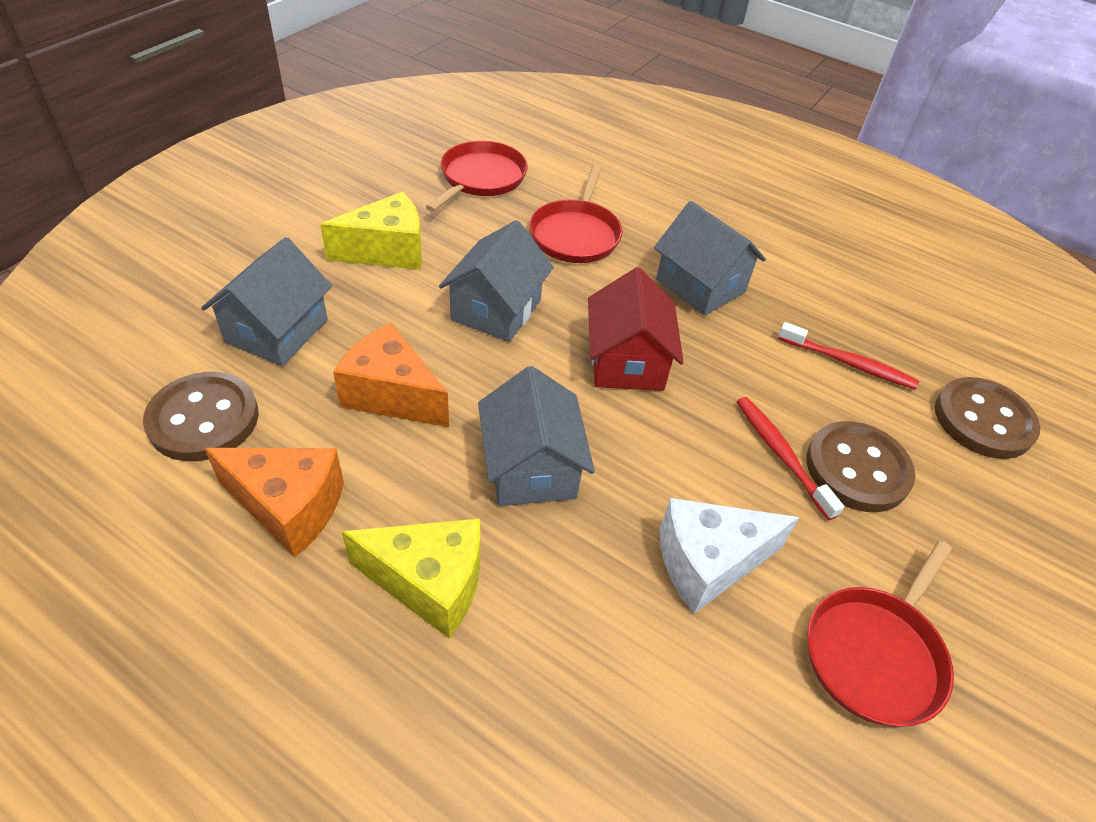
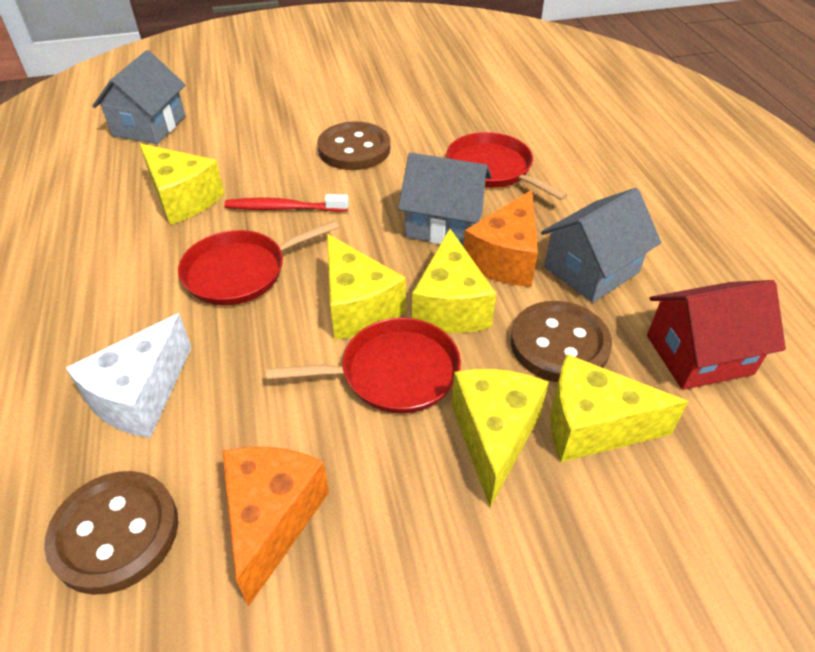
grey house: [201,237,332,366] [439,220,554,342] [478,366,595,506] [654,201,766,316] = 4 -> [92,50,185,144] [398,153,492,247] [541,188,661,303] = 3
red toothbrush: [737,397,844,520] [778,322,919,390] = 2 -> [224,194,349,212] = 1
yellow cheese: [320,192,422,270] [342,518,480,639] = 2 -> [140,143,224,225] [327,234,406,340] [412,229,496,333] [452,369,549,507] [550,354,688,462] = 5

